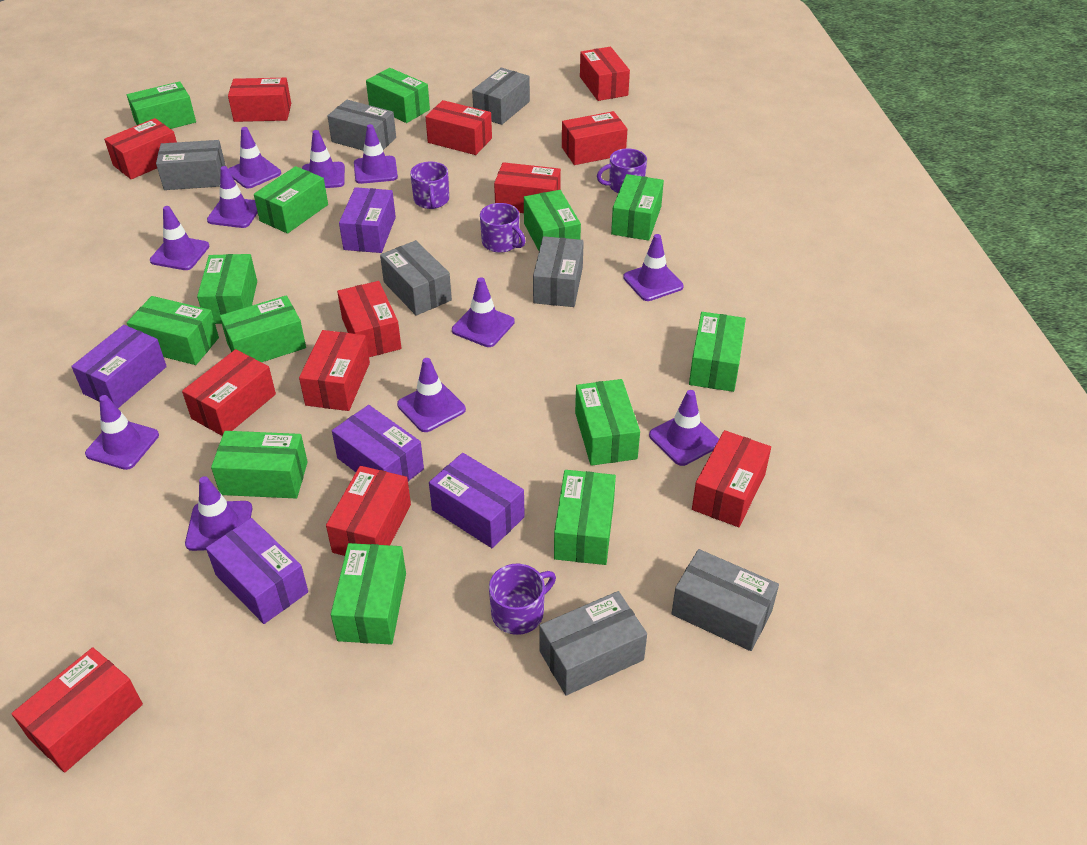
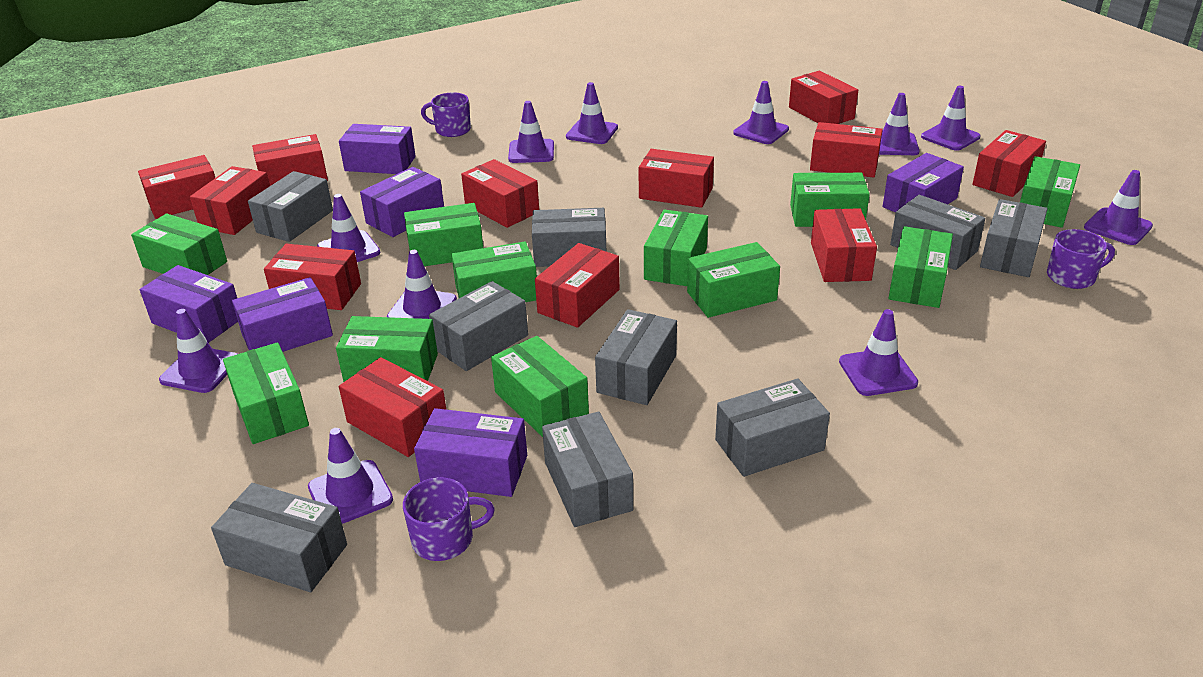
green box: [127,81,196,129] [127,296,219,365] [197,254,257,324] [211,431,308,498] [220,295,306,362] [254,166,328,234] [331,543,406,645] [366,68,430,123] [524,190,581,251] [554,470,616,565] [575,379,640,466] [611,174,664,241] [689,312,746,392] = 13 -> [131,214,227,275] [223,342,309,444] [336,316,438,382] [404,203,483,266] [451,242,537,302] [491,336,589,437] [644,209,708,286] [687,242,780,318] [790,173,870,227] [888,226,953,308] [1020,156,1080,228] = 11
grey box: [156,140,226,190] [327,100,396,150] [380,240,452,316] [472,68,530,125] [533,236,584,307] [539,591,647,696] [671,549,779,651] = 7 -> [211,483,347,592] [248,171,333,242] [429,281,528,371] [532,208,606,267] [542,412,633,527] [595,309,677,405] [715,379,830,477] [890,195,985,270] [980,199,1048,277] = 9
purple box: [71,325,167,408] [206,518,308,624] [332,405,424,481] [339,187,396,253] [429,453,525,548] = 5 -> [140,265,238,343] [232,277,333,352] [339,124,416,174] [360,167,444,237] [414,408,527,497] [883,153,964,213] = 6
purple mug: [410,162,449,209] [480,203,525,253] [489,564,556,635] [597,148,647,193] = 4 -> [403,477,495,561] [421,92,471,137] [1047,229,1115,289] = 3

